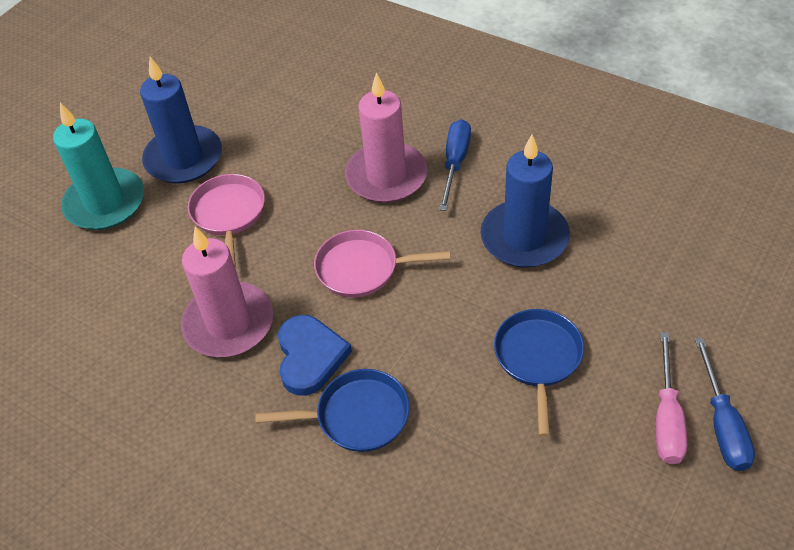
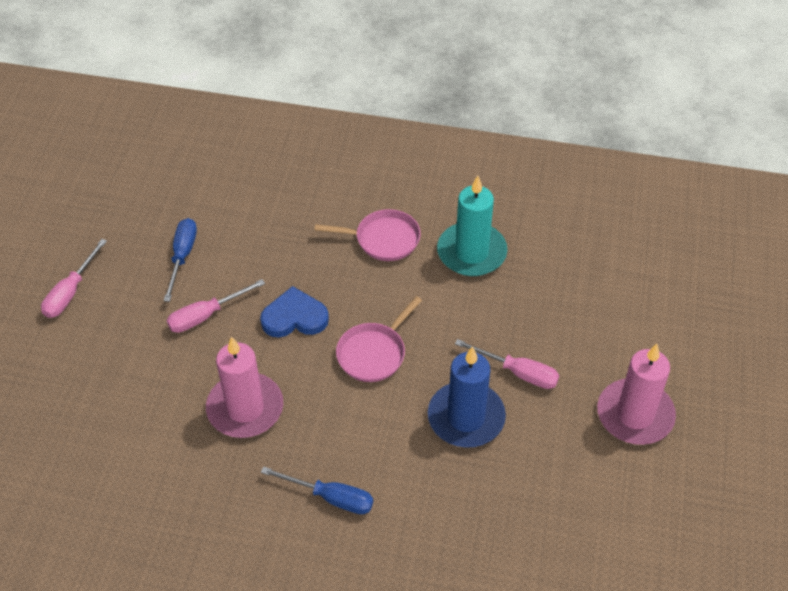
blue candle: [140,57,222,183] [481,135,570,268] = 2 -> [428,346,506,448] = 1
blue pan: [255,369,410,452] [494,309,584,437] = 2 -> none = 0
pink screwdriver: [656,332,687,464] = 1 -> [41,239,107,318] [167,279,265,333] [455,339,559,389] = 3

